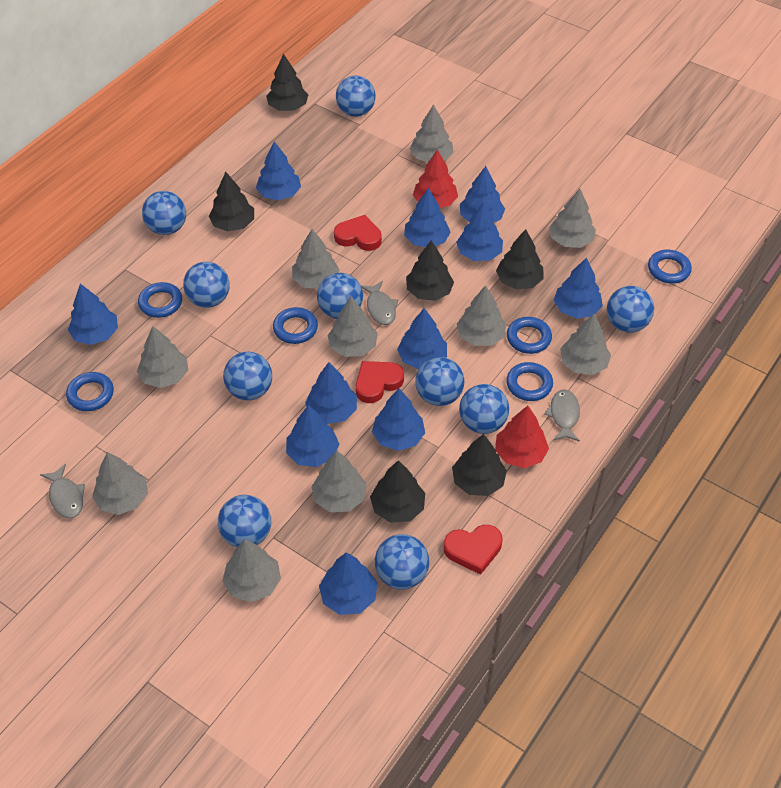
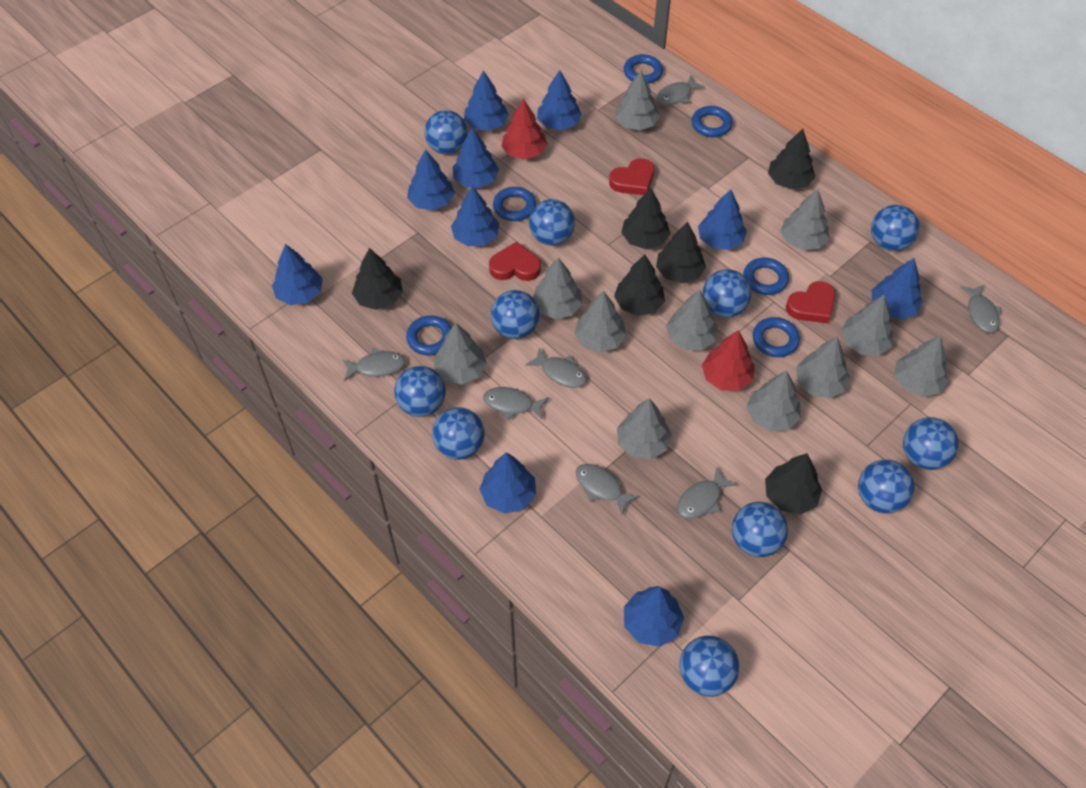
blue ball: [142,191,186,235] [183,262,230,308] [218,495,271,547] [223,352,272,400] [317,273,363,319] [336,76,376,117] [375,534,429,590] [415,357,464,406] [459,384,509,434] [607,286,654,333] = 10 -> [394,366,446,417] [424,110,468,155] [432,407,485,460] [491,290,540,339] [529,199,575,246] [680,636,739,697] [703,269,751,318] [732,502,788,557] [858,460,914,514] [871,205,920,251] [903,417,959,470] = 11
blue tree: [68,284,118,345] [256,141,301,200] [286,405,339,467] [305,362,357,424] [319,552,377,615] [372,388,425,451] [397,308,447,369] [404,188,451,247] [456,202,503,261] [460,166,505,222] [554,257,603,319] = 11 -> [272,244,323,305] [407,149,455,211] [451,186,500,246] [453,127,499,188] [464,70,509,131] [479,452,536,514] [537,70,582,130] [624,586,684,647] [698,189,747,250] [872,258,923,320] = 10
grey fish: [40,464,85,518] [361,281,398,325] [544,389,580,442] = 3 -> [342,348,406,381] [483,387,549,420] [525,347,587,388] [576,464,639,515] [656,75,705,105] [677,467,737,519] [960,285,1002,333] = 7
grey tree: [92,452,148,515] [137,326,188,388] [222,539,281,602] [292,229,339,289] [311,450,367,512] [327,296,378,357] [410,104,453,163] [457,285,506,346] [549,189,596,248] [560,314,611,375] = 10 -> [434,323,487,384] [533,257,583,319] [574,290,626,352] [615,70,660,130] [617,398,672,459] [666,290,718,350] [747,370,801,431] [780,189,830,250] [796,337,850,398] [841,295,893,355] [894,335,948,397] = 11

